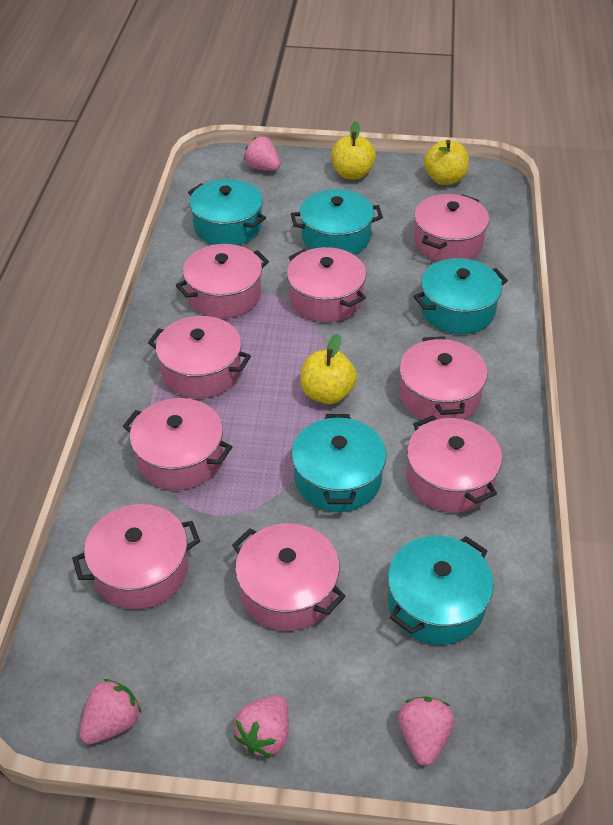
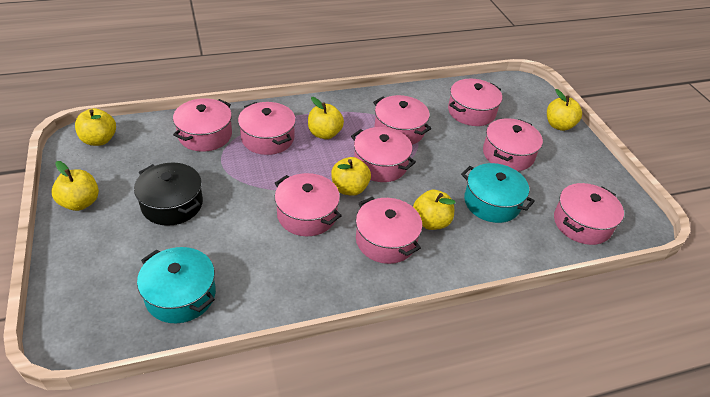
black pot: none = 0 -> [134,163,203,226] = 1
pink strawberry: [79,679,141,744] [234,695,289,757] [244,137,280,171] [398,697,454,766] = 4 -> none = 0
turquoise pot: [188,179,266,245] [291,189,383,255] [291,414,386,512] [388,536,494,645] [413,258,508,334] = 5 -> [137,247,216,323] [461,163,535,223] = 2
yellow apple: [301,334,357,404] [331,121,376,179] [424,140,469,185] = 3 -> [52,161,99,211] [75,108,116,146] [308,97,344,139] [331,157,371,196] [413,190,456,230] [547,89,582,131] = 6

